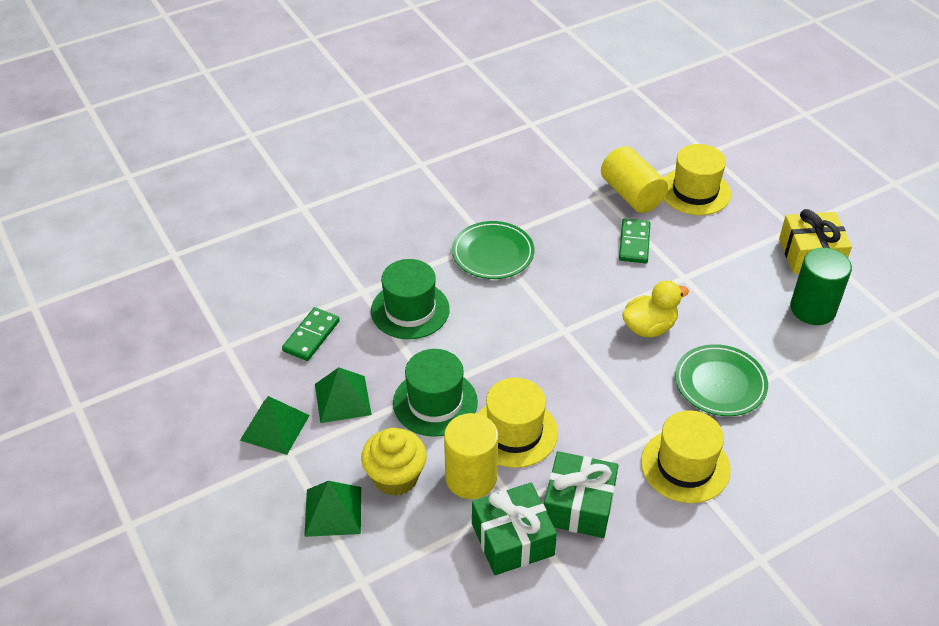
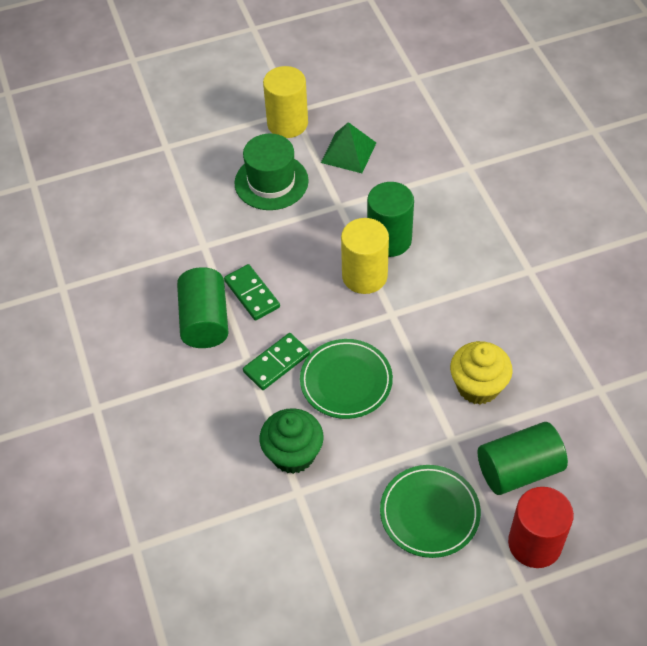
green cupcake: none = 0 -> [260,408,324,474] = 1
green cylinder: [790,248,852,325] = 1 -> [177,267,229,348] [367,182,414,257] [478,422,568,495] = 3
green gift: [472,483,557,575] [544,451,619,538] = 2 -> none = 0
green hat: [371,259,450,339] [393,349,478,437] = 2 -> [235,133,309,210] = 1
green pyramid: [240,396,310,455] [304,481,361,537] [315,367,372,423] = 3 -> [321,122,376,173] = 1
red cylinder: none = 0 -> [508,487,574,568] = 1
yellow duck: [622,281,689,337] = 1 -> none = 0
yellow gift: [779,209,852,274] = 1 -> none = 0
yellow hat: [478,378,558,468] [641,410,731,503] [663,144,731,215] = 3 -> none = 0

